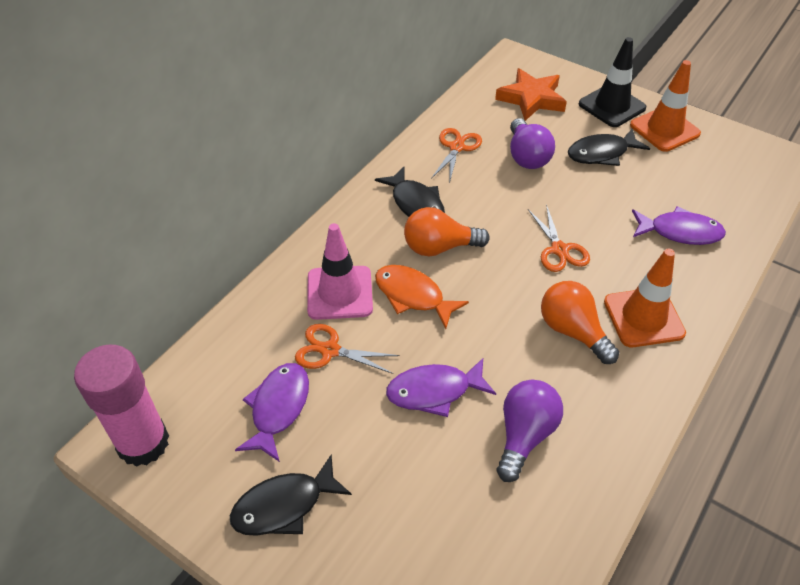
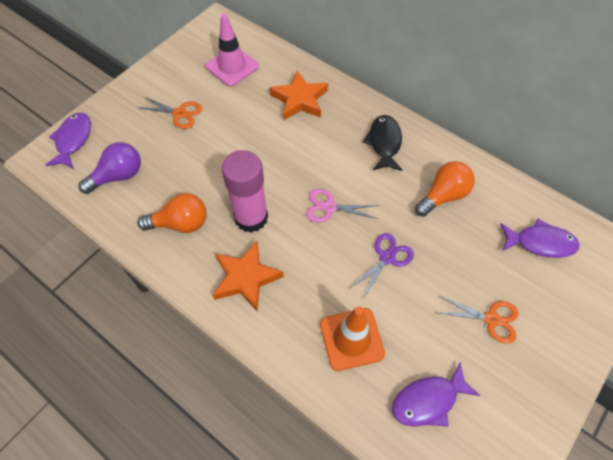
black fish: [230,455,352,536] [375,166,445,217] [568,129,650,166] = 3 -> [363,115,402,171] = 1
black traffic cone: [579,37,646,127] = 1 -> none = 0
orange fish: [375,265,469,329] = 1 -> none = 0
orange scissors: [295,324,400,374] [431,128,482,184] [528,204,590,272] = 3 -> [137,97,202,129] [439,296,518,343] = 2
orange star: [495,68,567,121] = 1 -> [212,241,284,311] [270,71,328,120] = 2
orange traffic cone: [604,248,686,347] [630,60,701,152] = 2 -> [320,307,385,371] = 1
pink scissors: none = 0 -> [306,189,379,222] = 1
purple light bulb: [497,380,563,482] [510,118,555,169] = 2 -> [78,142,141,194] = 1
purple scissors: none = 0 -> [350,233,414,298] = 1

